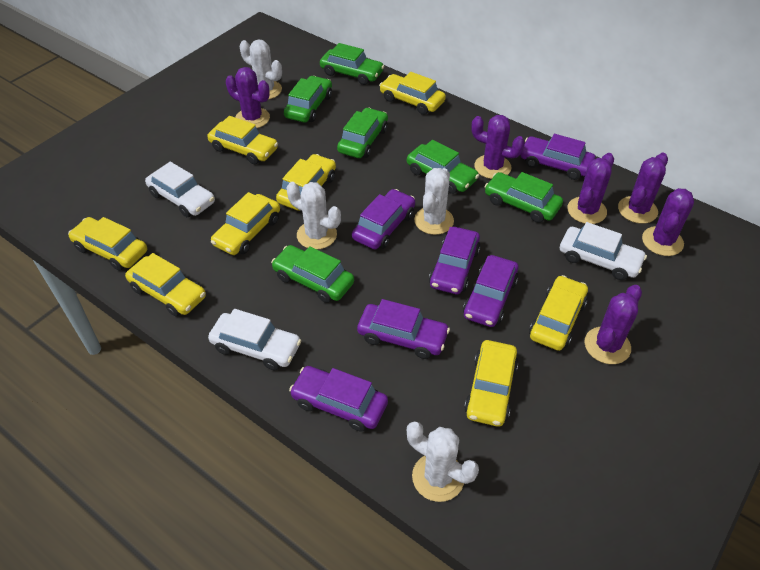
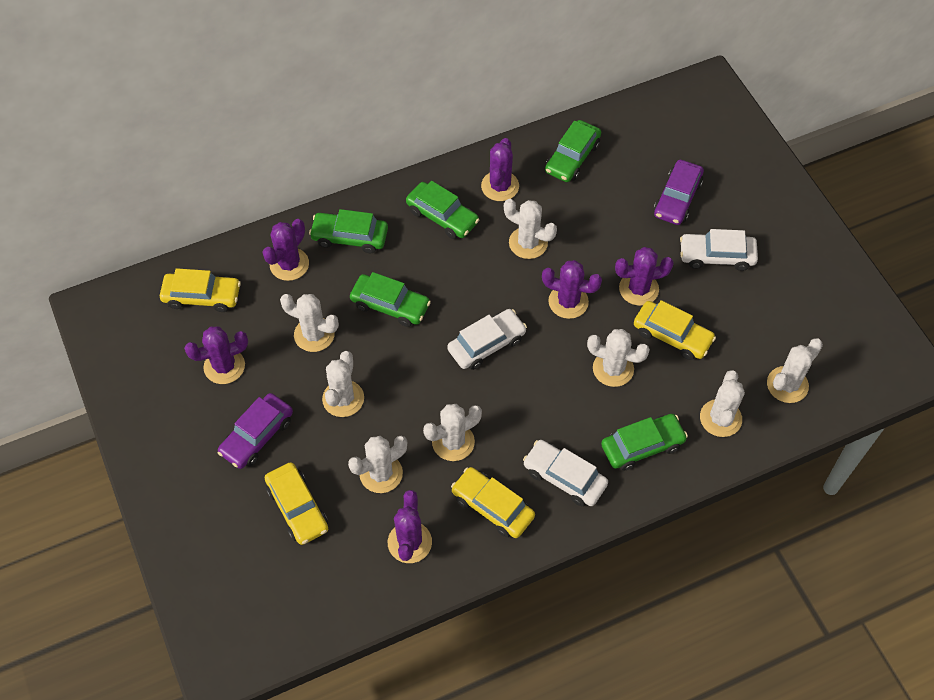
green car: [271,245,354,303] [284,76,332,122] [320,43,384,85] [337,108,388,158] [407,140,479,194] [484,172,563,223] = 6 -> [309,209,388,253] [350,272,431,327] [406,181,479,239] [545,120,601,182] [601,414,688,471] = 5
purple car: [289,366,388,432] [352,189,415,250] [357,299,450,359] [429,227,480,294] [463,255,519,327] [520,134,595,180] = 6 -> [217,393,293,469] [654,160,704,225] = 2
white cactus: [240,39,282,99] [287,182,341,249] [407,421,479,502] [414,168,454,235] = 4 -> [280,294,339,352] [322,351,364,417] [348,436,407,493] [423,404,482,461] [504,199,557,259] [587,329,650,387] [700,370,745,437] [767,338,823,403] = 8
yellow car: [68,217,147,271] [125,253,206,317] [207,116,278,164] [211,192,280,255] [276,154,336,211] [379,72,446,115] [464,340,519,427] [529,275,588,351] = 8 -> [160,268,241,312] [265,462,328,545] [451,467,535,538] [634,300,716,360] = 4

